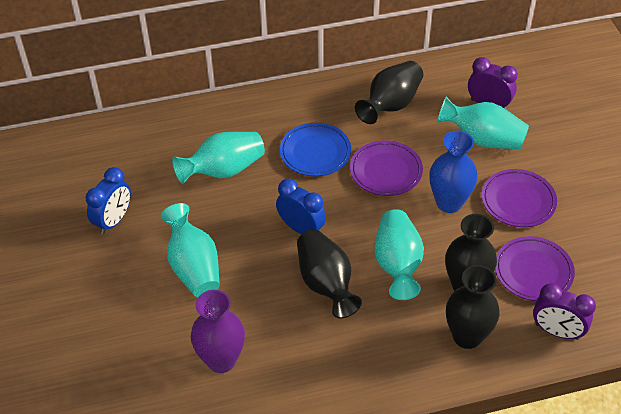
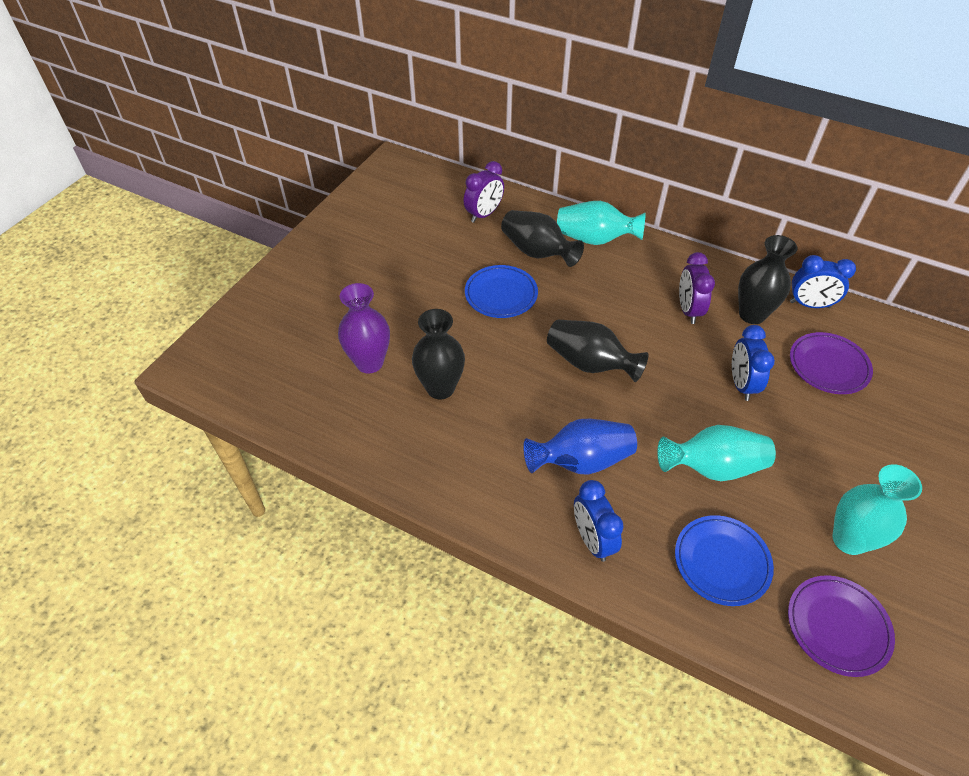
blue clock: [85,167,131,234] [276,179,326,234] = 2 -> [574,480,624,562] [732,325,775,401] [790,255,856,308] = 3
blue plate: [280,123,351,176] = 1 -> [465,265,538,318] [675,515,774,606] = 2
purple plate: [350,141,423,196] [482,169,557,227] [495,236,575,301] = 3 -> [788,575,895,677] [790,332,873,394] = 2
turquoise vase: [161,203,220,297] [172,132,265,184] [374,209,424,300] [437,97,529,149] = 4 -> [557,201,646,245] [657,425,776,481] [833,464,922,555] = 3

